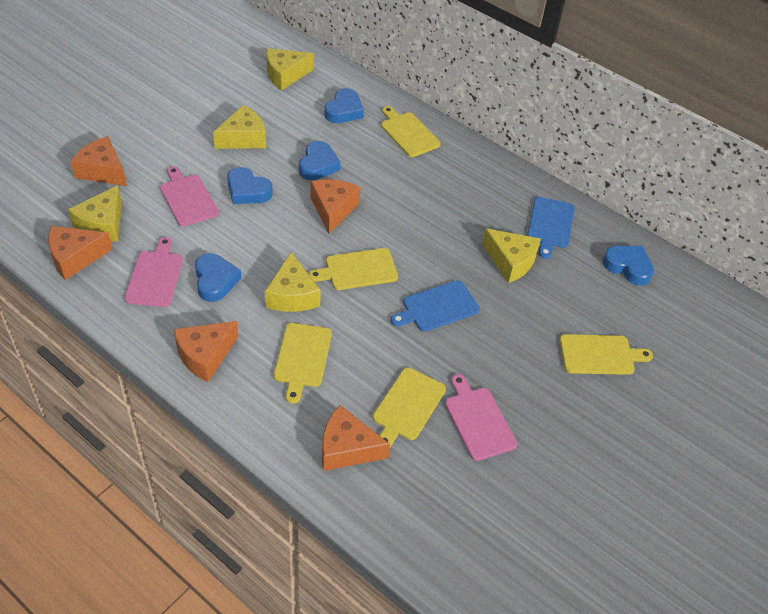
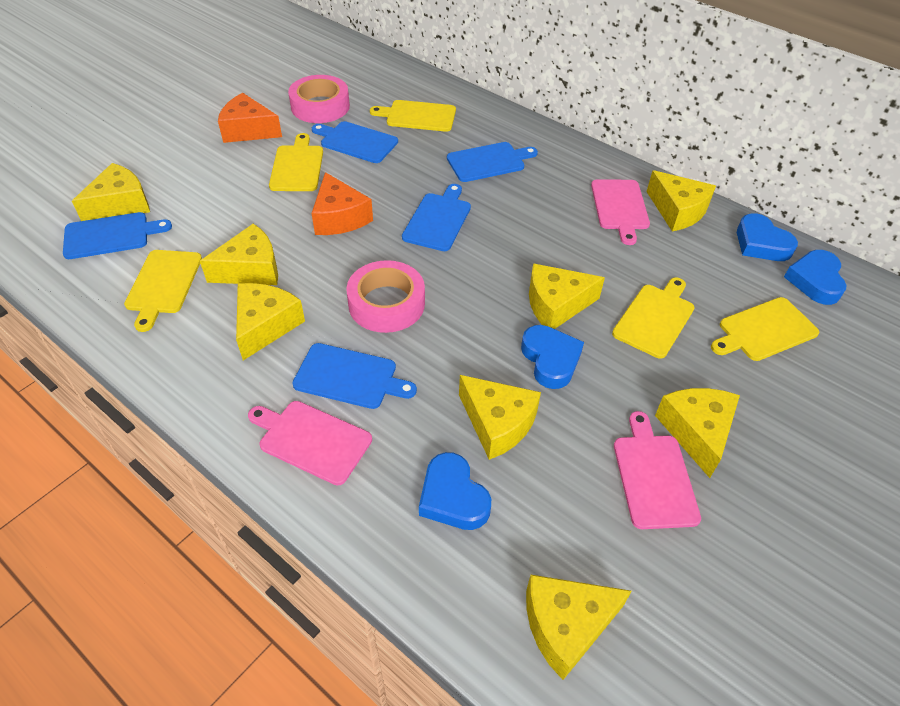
blue cutting board: [391,280,480,332] [527,197,575,259] = 2 -> [63,212,172,259] [292,343,417,409] [312,121,398,163] [402,184,471,251] [447,142,538,182] = 5
blue heart: [195,253,241,302] [227,167,273,204] [299,141,341,180] [324,88,364,123] [603,246,654,286] = 5 -> [419,452,491,530] [521,325,584,389] [737,213,798,261] [784,250,847,305] = 4
orange cheese: [48,226,112,280] [70,136,127,186] [174,321,238,382] [311,179,360,234] [322,405,390,471] = 5 -> [218,93,282,143] [312,172,373,235] = 2
pink tape: none = 0 -> [288,75,350,123] [346,260,425,333] = 2
yellow cheese: [68,185,122,242] [213,105,266,149] [265,252,321,312] [266,48,314,90] [482,229,541,283] = 5 -> [72,163,150,221] [200,224,278,285] [236,283,305,360] [459,375,541,460] [526,575,632,680] [529,263,605,329] [647,170,716,231] [655,388,740,478] = 8

